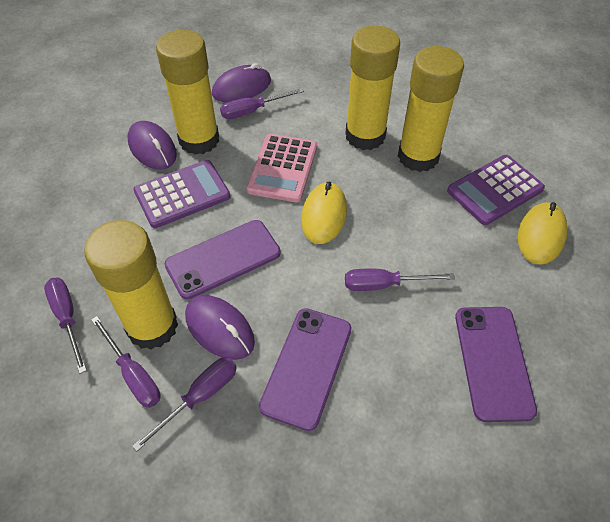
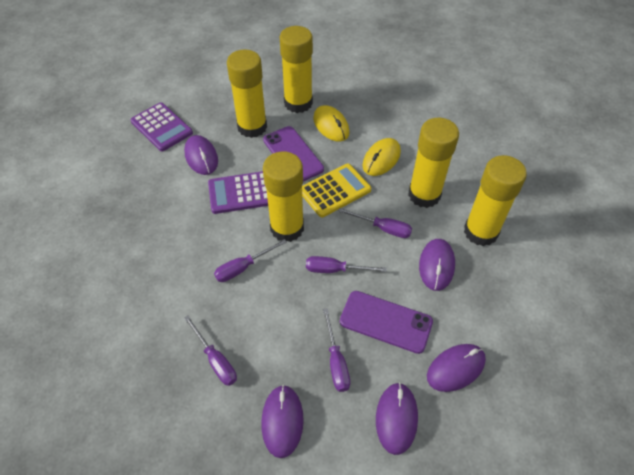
pink calculator: [246,134,317,202] = 1 -> none = 0
purple mouse: [128,121,177,170] [185,295,255,360] [212,63,271,102] = 3 -> [184,135,218,175] [261,385,304,458] [376,383,418,455] [419,239,455,291] [427,344,486,392] = 5
purple phone: [165,220,281,299] [259,308,352,431] [455,307,537,422] = 3 -> [263,126,324,181] [340,291,433,354] = 2
yellow calculator: none = 0 -> [302,163,371,217] = 1
yellow glue stick: [85,220,178,350] [156,30,219,155] [345,26,400,150] [398,46,464,172] = 4 -> [227,50,267,138] [263,151,304,242] [280,26,313,113] [408,118,459,208] [464,155,527,246] = 5

